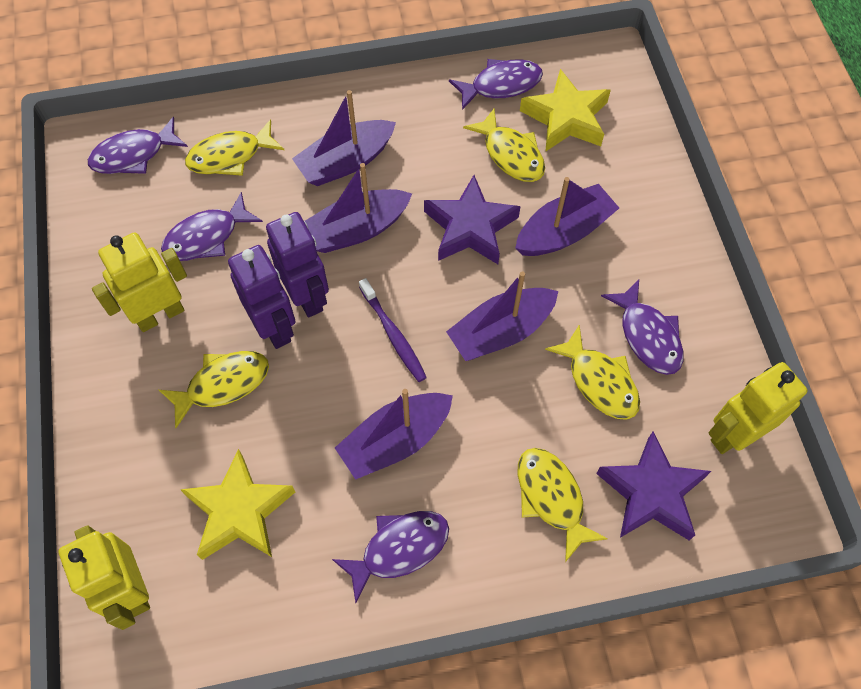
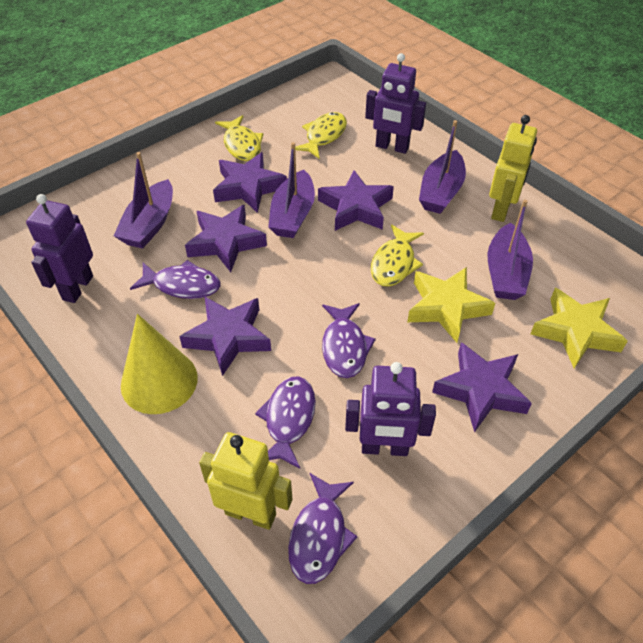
purple boat: [292,90,396,186] [305,163,412,253] [335,389,453,480] [446,271,558,361] [515,177,619,256] = 5 -> [114,152,173,249] [268,142,315,238] [419,120,466,214] [487,200,533,300] = 4
purple fish: [88,117,188,174] [161,192,263,261] [332,511,449,603] [449,59,543,110] [601,280,683,375] = 5 -> [130,260,220,299] [255,376,316,469] [288,473,358,584] [322,303,376,378] = 4
purple robot: [228,245,296,349] [266,212,329,317] = 2 -> [26,194,93,303] [345,362,436,456] [365,53,426,154] = 3
purple star: [424,175,521,264] [596,431,711,541] = 2 -> [179,297,271,376] [185,205,267,272] [213,152,287,213] [318,170,394,231] [432,342,532,432] = 5
purple toothbrush: [359,278,427,382] = 1 -> none = 0
yellow cone: none = 0 -> [121,314,198,414] = 1
yellow fish: [159,351,269,428] [185,119,284,176] [463,108,545,182] [518,448,608,562] [545,324,640,420] = 5 -> [215,115,263,161] [295,112,347,158] [371,224,424,287] = 3
yellow robot: [59,525,150,630] [92,232,187,332] [708,362,807,454] = 3 -> [199,432,292,530] [489,115,537,222] = 2

